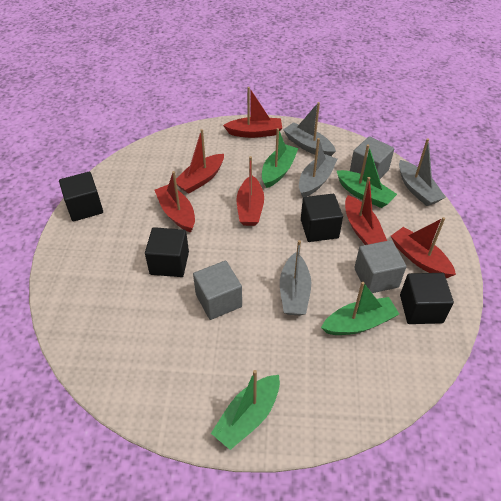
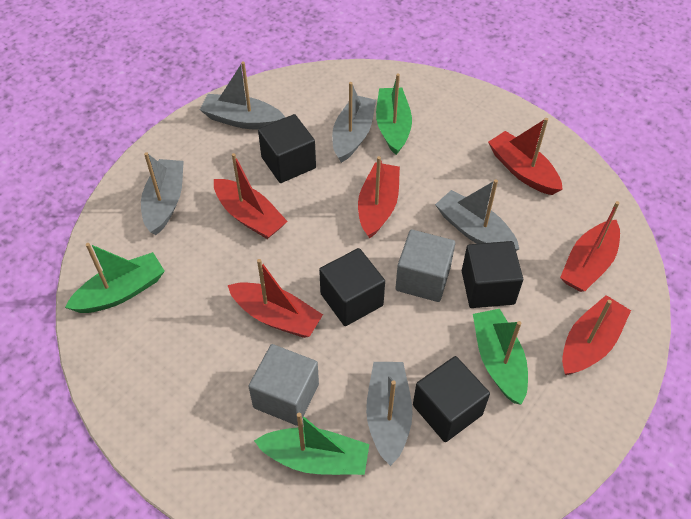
grey boat: [280,240,311,315] [283,102,336,156] [299,138,337,197] [399,138,446,206] = 4 -> [141,152,184,235] [200,61,285,130] [332,82,376,163] [366,362,413,466] [435,179,519,251] = 5
grey cube: [193,261,242,320] [350,136,394,179] [354,240,407,293] = 3 -> [248,344,319,426] [395,229,455,302] = 2

